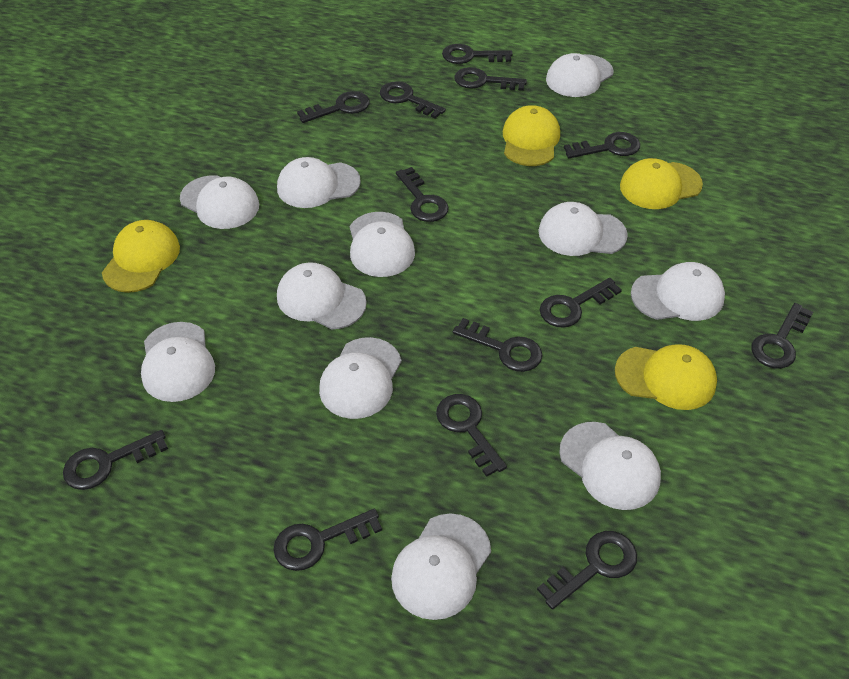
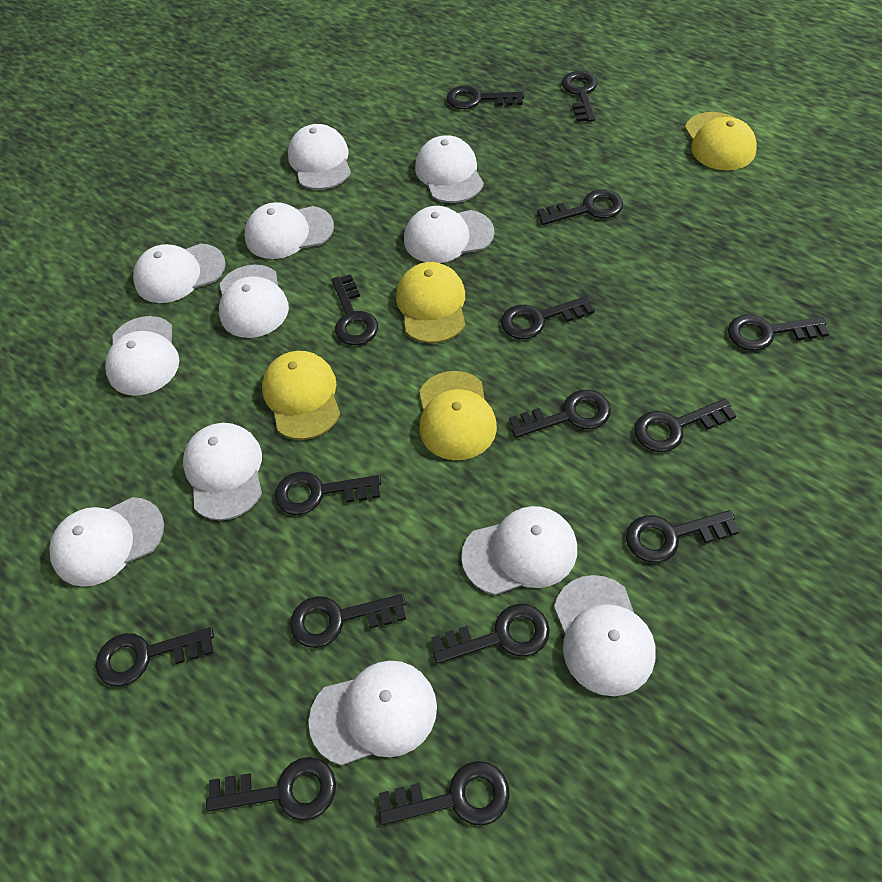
black key: [63,430,168,490] [273,509,382,571] [297,91,370,123] [380,81,446,119] [396,167,449,222] [436,394,507,477] [442,44,513,64] [453,318,543,372] [454,67,527,91] [537,531,637,610] [540,278,622,328] [564,132,640,158] [751,303,813,369] = 13 -> [96,627,214,687] [206,757,336,821] [275,471,381,515] [290,594,406,648] [332,274,378,345] [379,761,510,826] [431,604,550,664] [446,85,524,109] [501,296,595,339] [509,390,611,438] [537,189,623,225] [562,71,597,122] [626,510,740,563] [634,398,736,452] [728,315,829,351] = 15
white cap: [141,322,215,402] [180,175,259,229] [277,157,361,208] [277,262,367,330] [319,337,402,419] [350,212,415,277] [391,513,491,620] [538,202,628,256] [546,53,614,97] [559,422,661,510] [631,262,725,321] = 11 -> [49,497,164,587] [105,316,179,396] [133,243,226,303] [183,423,262,521] [219,265,289,338] [245,202,334,259] [288,124,351,190] [308,660,437,766] [404,206,494,263] [415,135,484,203] [461,506,577,595] [554,575,656,696] = 12

